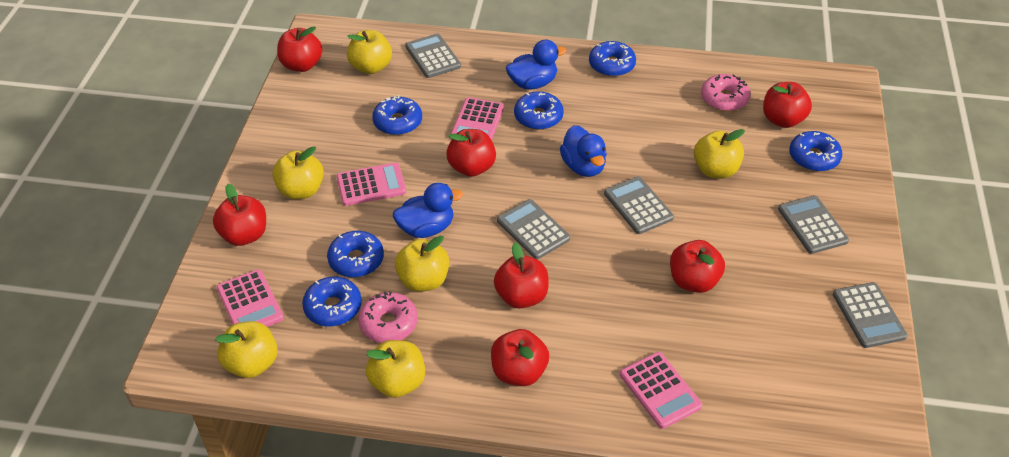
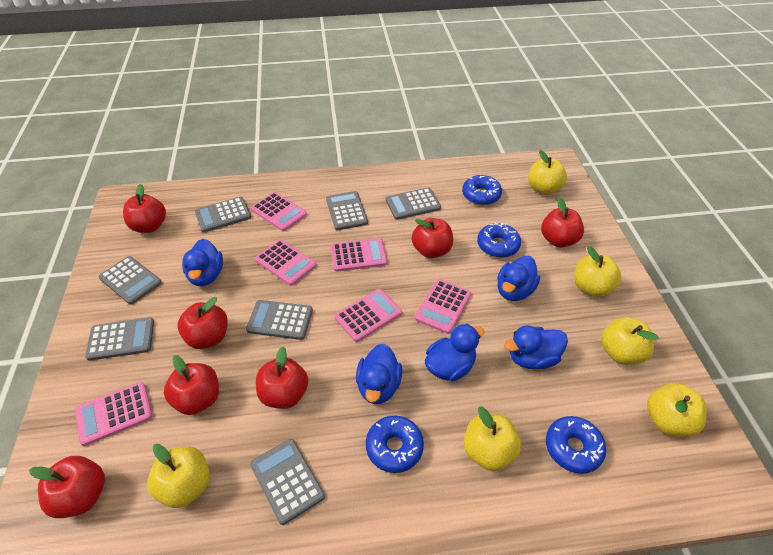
blue donut: [302,277,362,326] [327,231,384,278] [372,95,422,135] [514,91,564,130] [589,41,636,77] [789,131,842,172] = 6 -> [366,415,424,473] [462,175,502,205] [477,222,521,258] [546,416,606,474] = 4
blue duck: [393,183,463,238] [506,40,567,89] [560,125,607,177] = 3 -> [182,239,223,286] [356,344,402,404] [425,324,484,381] [497,256,540,301] [504,325,568,369] = 5
grey calculator: [405,34,461,78] [497,199,570,259] [604,176,674,234] [778,195,849,254] [833,282,908,348] = 5 -> [85,317,154,361] [99,256,162,305] [195,197,251,232] [246,300,313,340] [250,439,325,525] [326,191,368,230] [386,187,441,220] = 7
pink calculator: [217,269,284,327] [337,163,406,206] [451,97,504,140] [620,352,702,429] = 4 -> [75,382,152,446] [251,192,307,231] [255,240,316,286] [331,238,387,272] [334,289,402,342] [414,279,471,334] = 6
pink donut: [358,291,418,343] [701,74,751,111] = 2 -> none = 0

